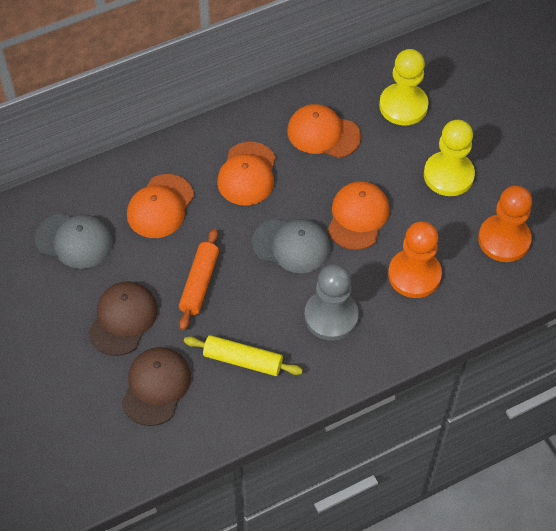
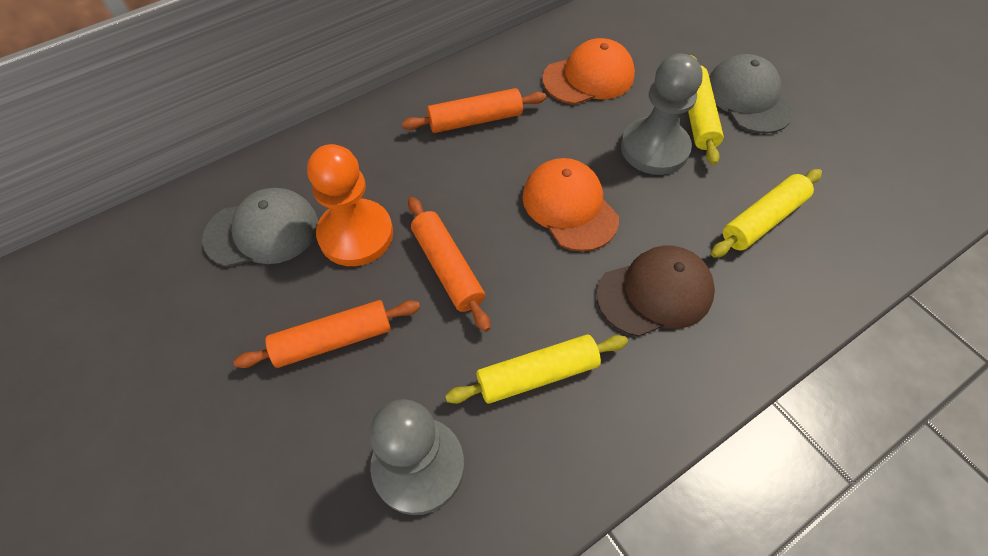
brown cap: [88,282,158,356] [122,347,191,426] = 2 -> [596,245,715,337] = 1
grey pawn: [304,264,359,341] = 1 -> [369,399,464,515] [621,54,703,175] = 2
orange cap: [127,174,194,238] [217,142,276,205] [287,104,361,158] [328,181,390,250] = 4 -> [522,158,619,251] [542,38,635,105] = 2
orange pawn: [388,221,442,298] [478,186,532,262] = 2 -> [307,144,393,266] = 1
orange rolling pin: [179,228,219,330] = 1 -> [234,300,420,368] [402,88,546,133] [408,197,491,332] = 3
yellow pawn: [379,49,429,125] [424,120,475,196] = 2 -> none = 0
yellow rolling pin: [184,335,303,376] = 1 -> [445,335,628,404] [688,55,724,165] [711,169,822,258] = 3

